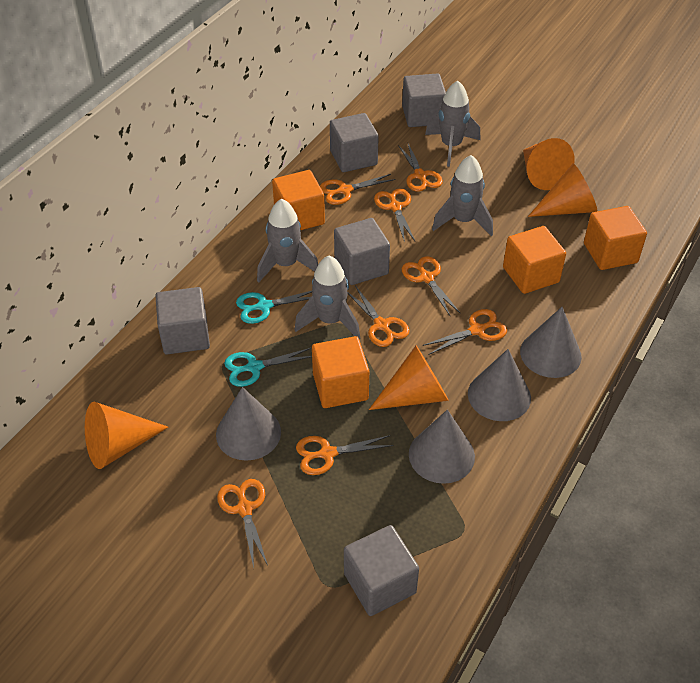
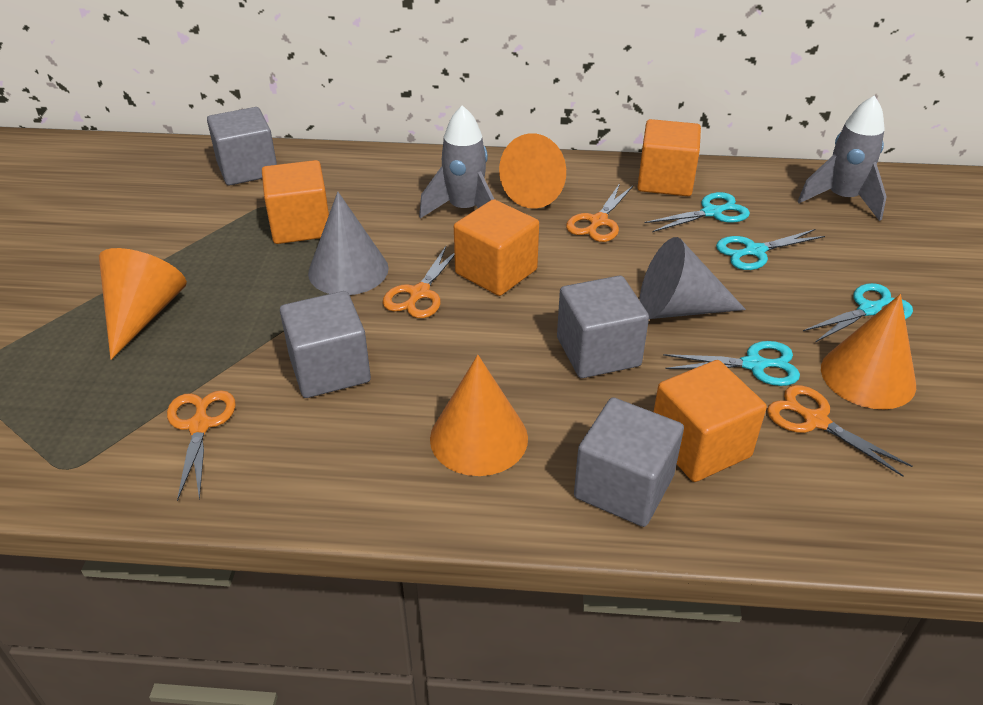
grey cone: [216,387,281,461] [409,410,475,484] [468,349,531,421] [520,307,582,378] = 4 -> [308,192,389,295] [640,237,746,319] = 2
grey cube: [155,287,210,354] [330,113,379,172] [334,218,390,285] [344,525,419,616] [402,73,446,127] = 5 -> [207,107,277,185] [280,291,371,398] [557,276,649,378] [574,397,684,527] = 4
grey rocket: [257,199,318,282] [295,256,360,339] [425,81,480,167] [432,155,493,237] = 4 -> [419,105,495,218] [798,96,887,221] = 2
orange scissors: [217,479,268,568] [296,435,394,475] [320,174,396,205] [347,285,410,347] [374,188,415,242] [398,142,443,192] [402,256,461,316] [422,309,507,354] = 8 -> [167,390,236,501] [383,246,455,318] [566,183,633,242] [767,385,912,477] = 4
turquoise scissors: [224,348,312,387] [236,291,312,324] = 2 -> [645,192,750,232] [663,341,800,386] [716,229,825,270] [803,283,913,342] = 4

